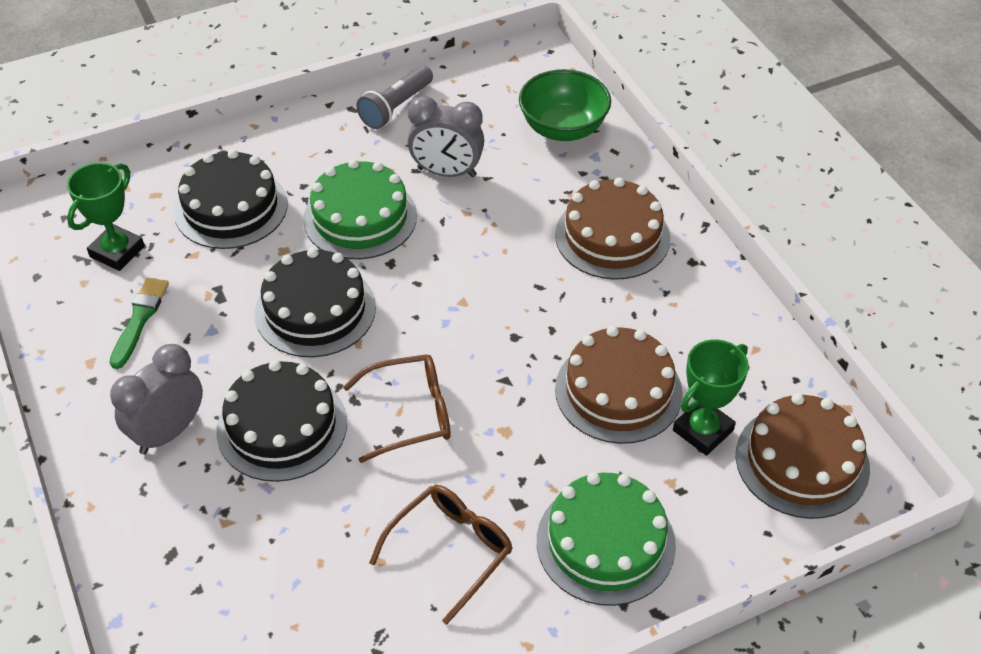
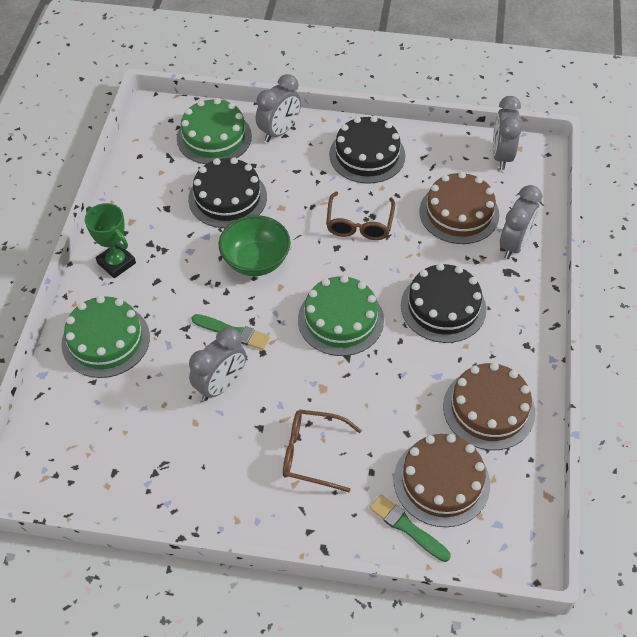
green brush: [109,277,169,369] = 1 -> [192,314,270,350] [369,494,451,562] = 2
green cake: [303,159,417,259] [537,472,676,606] = 2 -> [61,296,150,378] [177,98,252,164] [298,275,384,356] = 3
green trophy: [67,162,145,271] [673,339,749,456] = 2 -> [85,203,136,278] = 1
grey clock: [110,344,203,454] [407,96,484,177] = 2 -> [189,327,246,401] [256,74,301,142] [493,96,522,170] [500,185,542,259] = 4
grey flashlight: [356,65,433,129] = 1 -> none = 0

